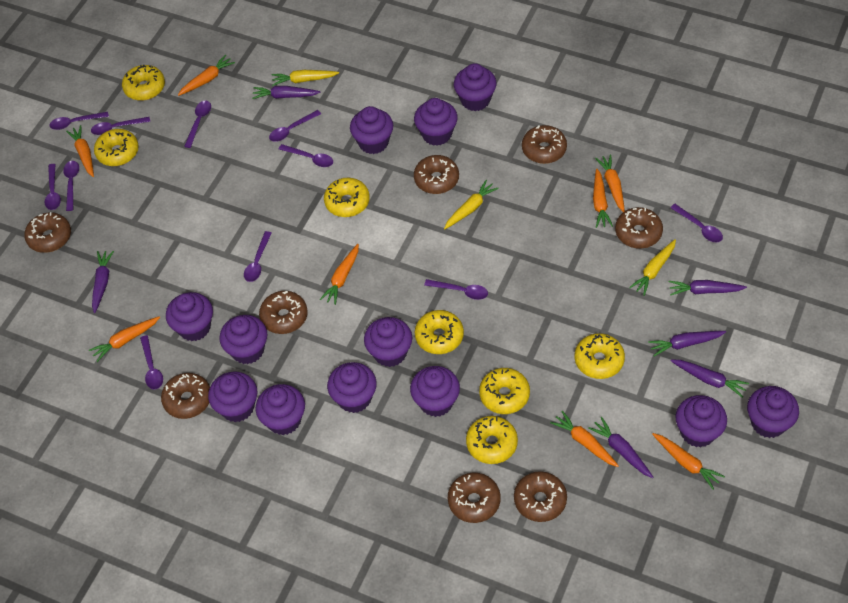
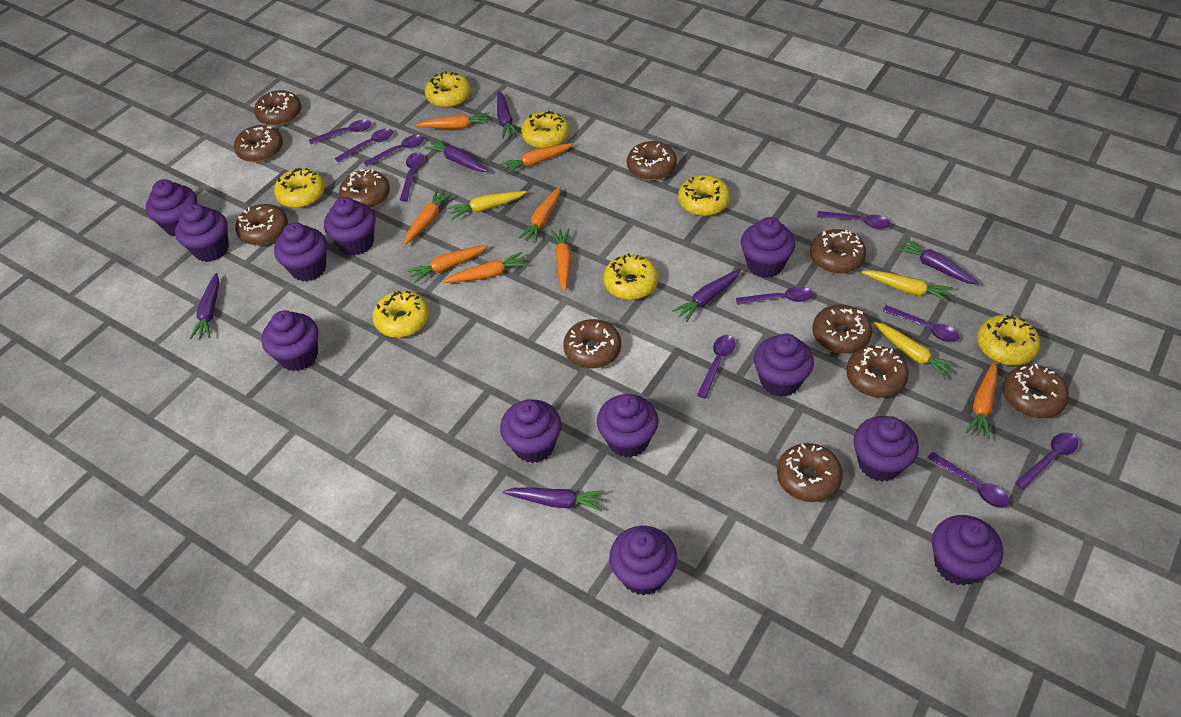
brown donut: [24,212,71,253] [161,373,210,419] [259,291,308,334] [414,155,459,194] [448,473,501,523] [514,471,567,522] [522,125,567,164] [615,207,663,248] = 8 -> [234,125,283,162] [235,204,288,245] [254,90,301,126] [339,169,390,208] [563,319,621,369] [627,141,677,180] [777,443,843,502] [810,229,866,274] [812,304,872,354] [846,346,909,398] [1003,364,1069,418] = 11
purple spoon: [45,164,61,210] [49,112,109,130] [63,161,79,211] [91,117,150,135] [140,335,163,389] [184,101,211,148] [244,231,272,282] [269,110,321,142] [279,144,333,167] [424,279,488,300] [670,204,723,242] = 11 -> [309,120,371,144] [335,128,393,163] [363,135,424,167] [400,152,424,201] [697,335,735,398] [736,286,813,305] [817,211,891,229] [883,305,959,342] [927,452,1010,508] [1015,432,1078,490] = 10

